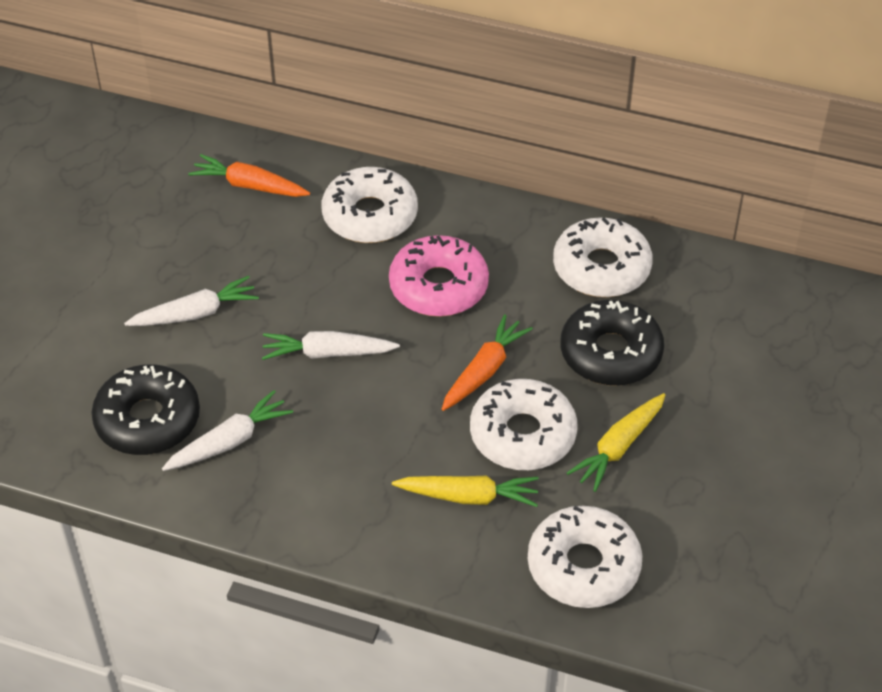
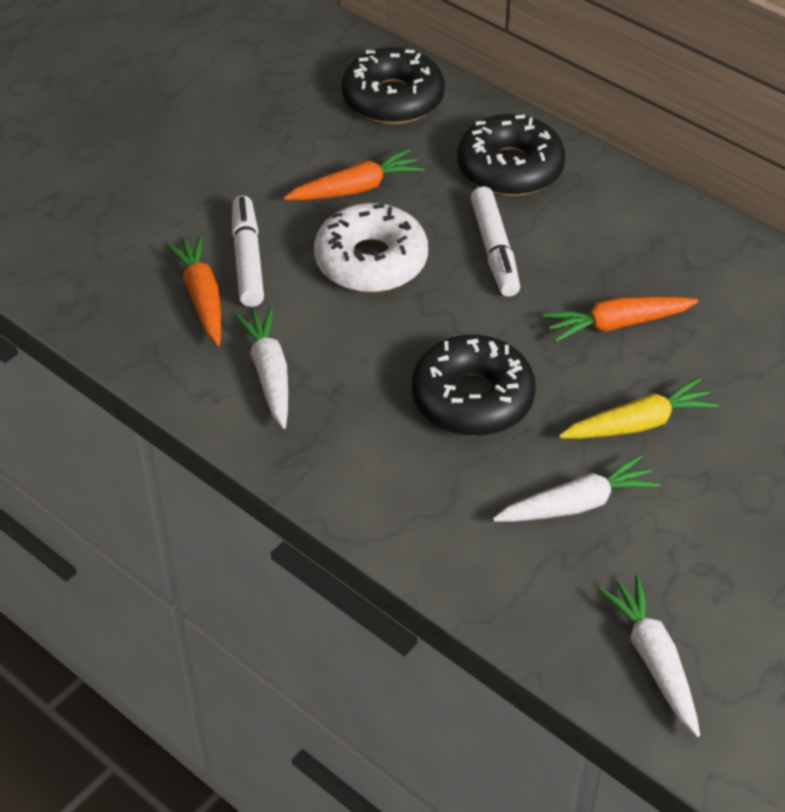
black donut: [92,364,200,455] [561,300,664,386] = 2 -> [342,47,445,124] [412,335,536,436] [457,114,565,196] = 3
orange carrot: [188,154,310,197] [442,314,533,411] = 2 -> [166,235,221,346] [284,148,424,201] [543,296,698,342] = 3
pink donut: [389,235,489,317] = 1 -> none = 0
white donut: [322,167,418,243] [470,379,577,470] [528,506,642,608] [553,217,653,297] = 4 -> [314,203,428,292] = 1
white marker: none = 0 -> [232,195,264,307] [470,186,520,296] = 2
yellow carrot: [392,475,539,507] [567,393,665,492] = 2 -> [559,377,719,439] = 1

